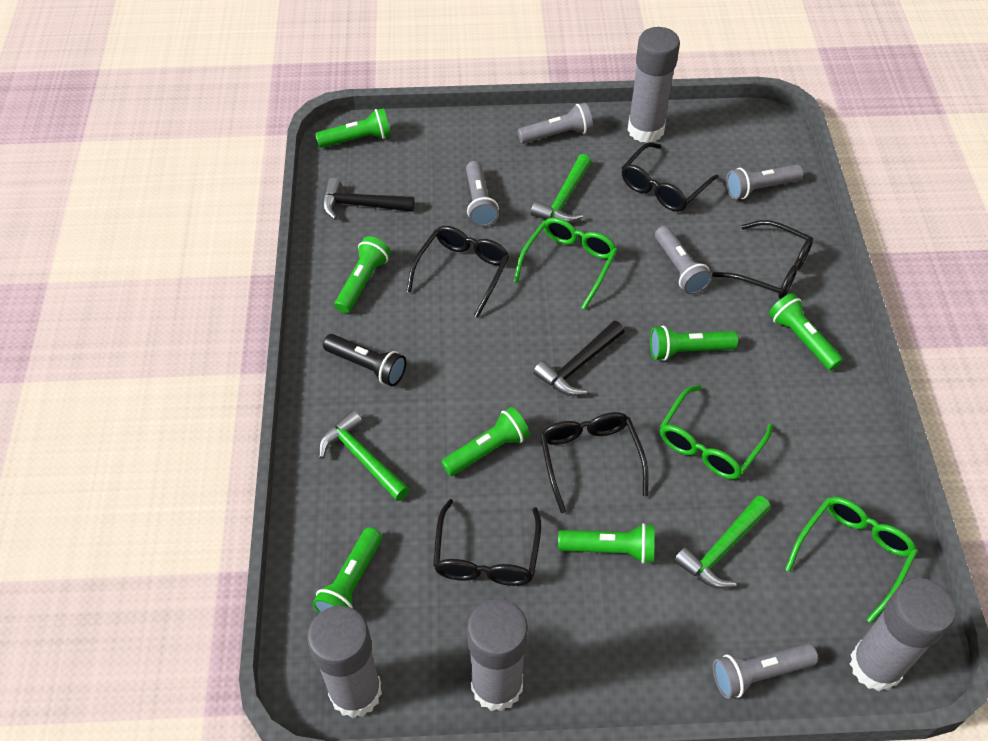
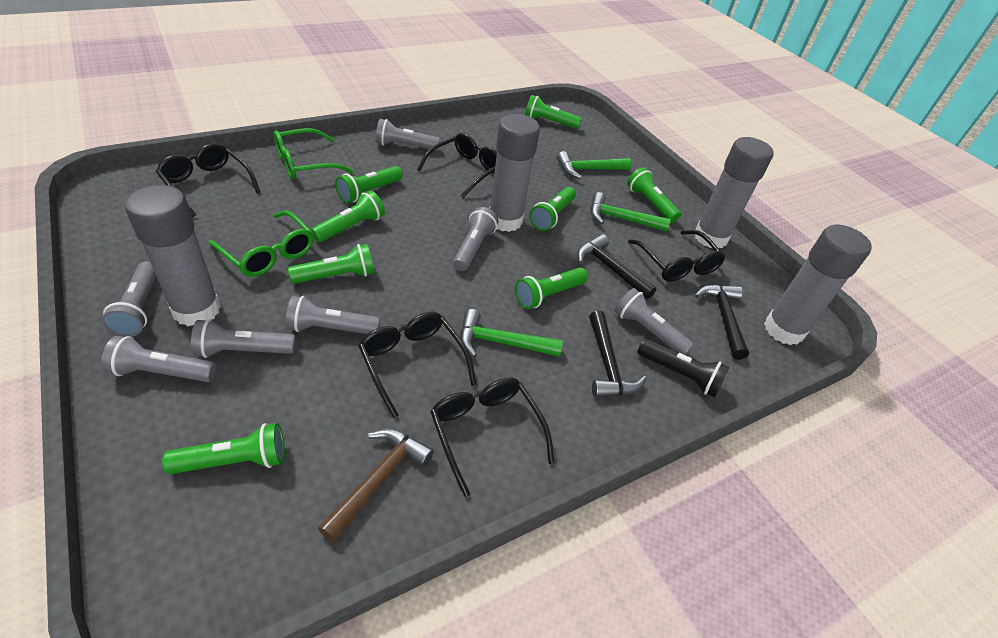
black hammer: [322,178,415,220] [533,321,625,396] = 2 -> [577,234,656,299] [589,311,646,397] [695,285,749,360] = 3
brown hammer: none = 0 -> [318,429,434,543] = 1
green flashlight: [312,527,382,613] [315,108,391,148] [335,236,391,313] [441,407,530,476] [558,523,655,564] [650,326,738,361] [769,293,843,371] = 7 -> [162,423,285,474] [288,244,374,284] [311,191,385,242] [335,166,403,203] [515,267,588,309] [525,95,582,129] [529,187,576,231] [627,167,681,222] = 8
green glasses: [514,218,617,310] [660,385,773,479] [785,497,918,623] = 3 -> [208,210,314,277] [274,128,354,179] = 2
grey flashlight: [466,161,499,227] [518,103,593,144] [655,226,712,294] [713,643,818,699] [726,165,804,199] = 5 -> [101,336,217,382] [102,261,156,337] [191,319,296,358] [286,296,380,334] [376,119,440,151] [453,207,499,271] [615,288,694,355] = 7

